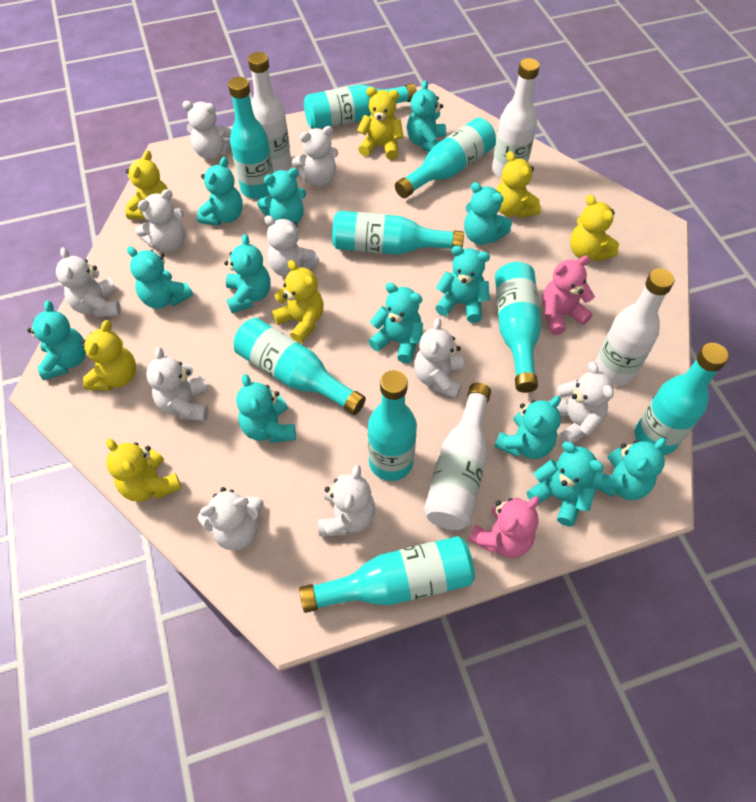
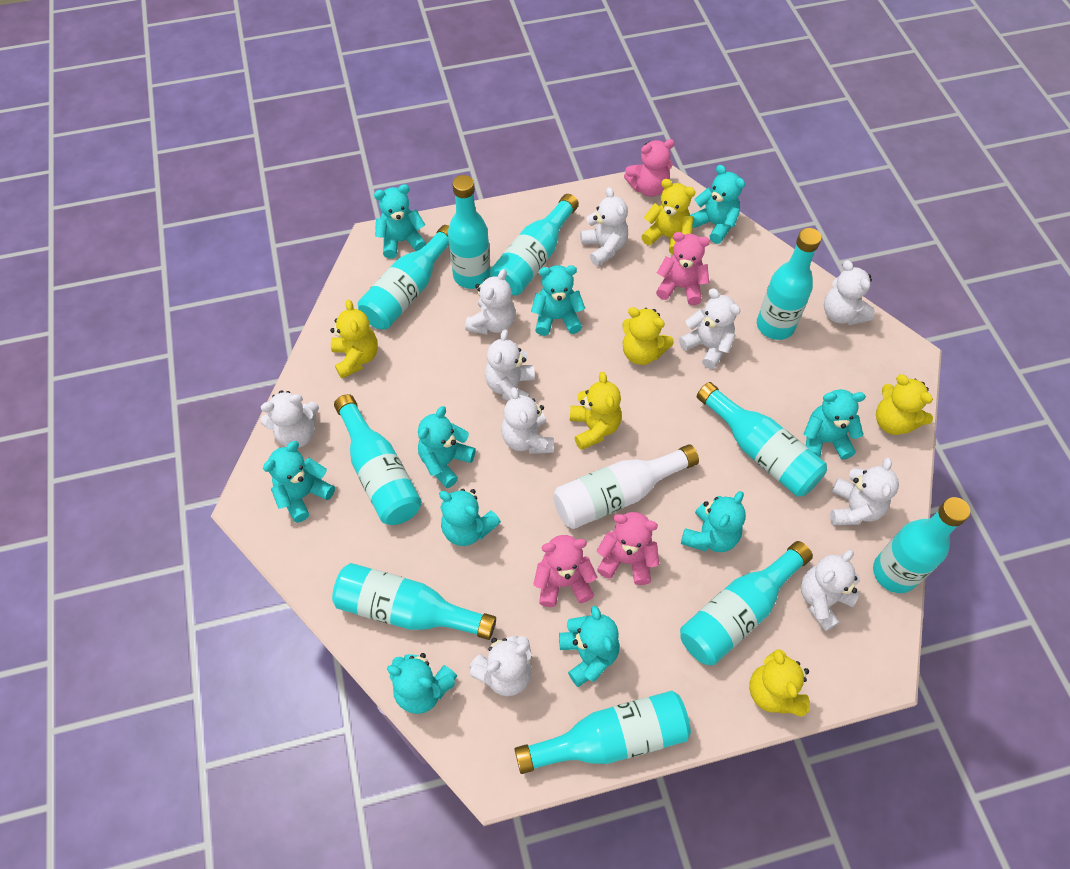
pink teddy bear: [468,497,539,558] [542,256,595,335] = 2 -> [534,535,597,607] [597,512,659,585] [624,139,675,197] [656,232,710,305] = 4
turquoise bottle: [228,77,273,199] [234,318,366,415] [299,536,475,613] [304,83,417,129] [332,211,464,255] [368,370,417,481] [395,118,496,198] [495,262,541,393] [635,343,729,455] = 9 -> [332,563,496,640] [334,394,422,525] [358,225,449,329] [448,175,490,289] [490,194,579,295] [514,691,691,774] [680,541,813,665] [697,382,827,497] [757,228,822,340] [873,497,970,593] = 10
turquoise teddy bear: [27,300,86,380] [127,246,193,309] [197,157,243,226] [224,234,271,313] [236,374,296,443] [257,168,306,224] [368,283,423,363] [407,80,446,152] [435,246,490,323] [464,182,512,245] [494,396,561,459] [527,442,604,527] [592,438,666,500] = 13 -> [263,441,335,523] [374,184,426,259] [387,653,457,714] [418,406,476,488] [439,489,501,546] [531,265,585,336] [559,606,620,687] [681,491,746,552] [690,165,745,244] [803,389,866,460] = 10
white bottle: [248,52,291,173] [424,383,491,530] [492,58,540,178] [595,268,674,386] = 4 -> [553,444,699,529] = 1
yellow teddy bear: [81,320,136,391] [106,439,182,502] [125,150,171,220] [272,260,324,343] [357,87,403,160] [496,151,541,218] [570,195,619,261] = 7 -> [330,299,378,378] [570,372,622,450] [622,307,674,365] [641,179,696,255] [749,649,810,717] [876,374,933,435] = 6

